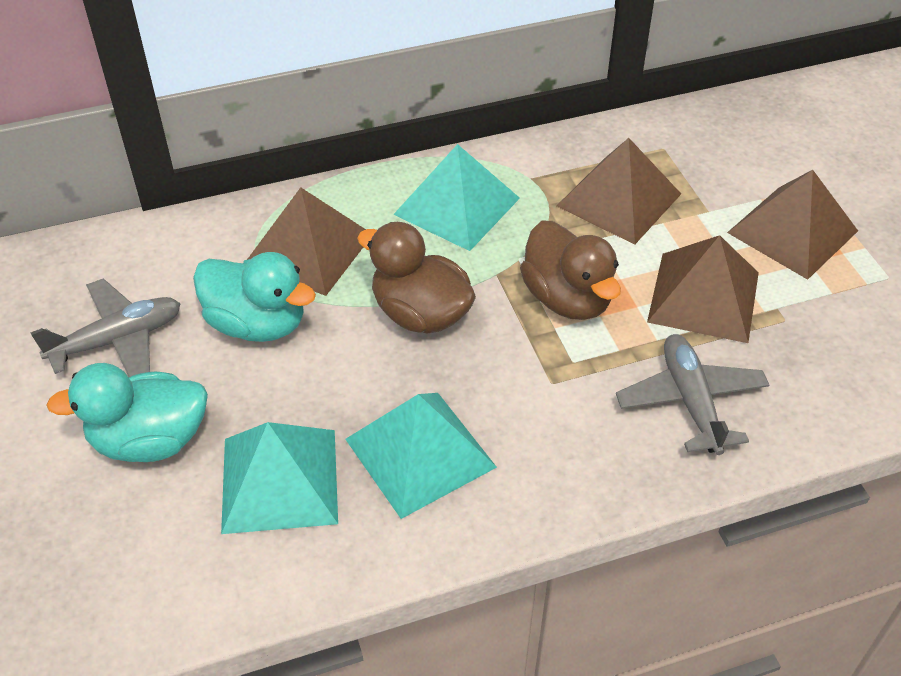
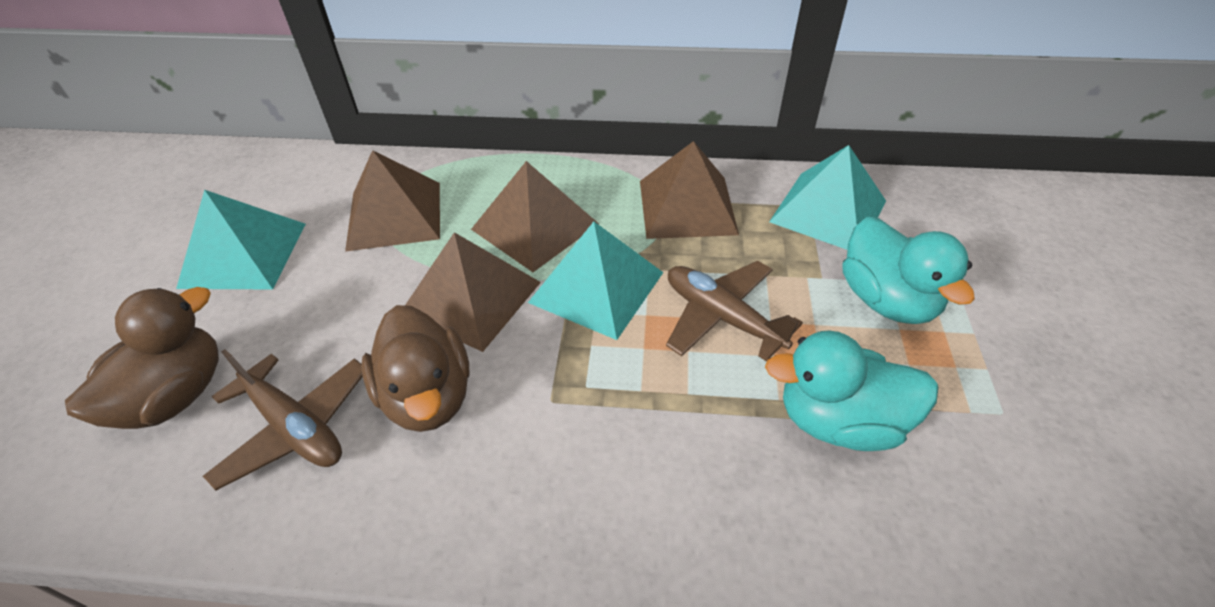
brown plane: none = 0 -> [203,349,363,490] [666,261,803,362] = 2
grey plane: [30,278,181,377] [616,334,769,455] = 2 -> none = 0

